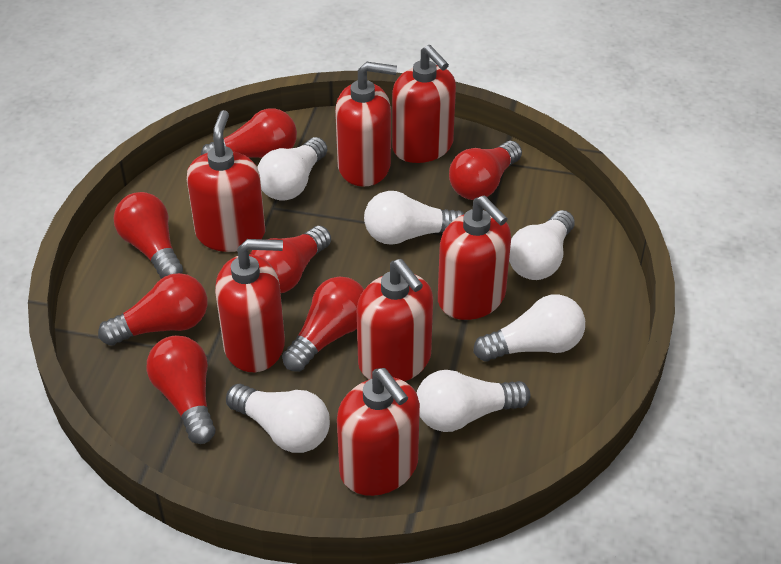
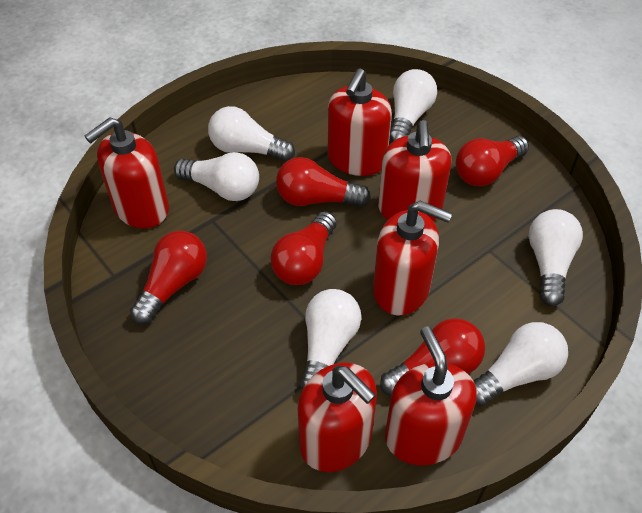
red light bulb: [98,273,207,346] [114,192,183,279] [146,336,215,444] [201,108,297,158] [250,226,331,293] [282,277,364,372] [449,141,522,200] = 7 -> [130,231,207,324] [271,211,337,285] [276,157,371,207] [380,318,485,396] [456,136,529,187] = 5
red soap dispenser: [187,110,265,252] [215,239,285,372] [335,62,397,187] [337,368,420,496] [357,259,433,381] [392,45,456,163] [438,195,511,320] = 7 -> [85,117,169,229] [297,363,377,472] [328,68,392,176] [373,201,452,315] [378,120,452,221] [385,326,477,465] = 6

